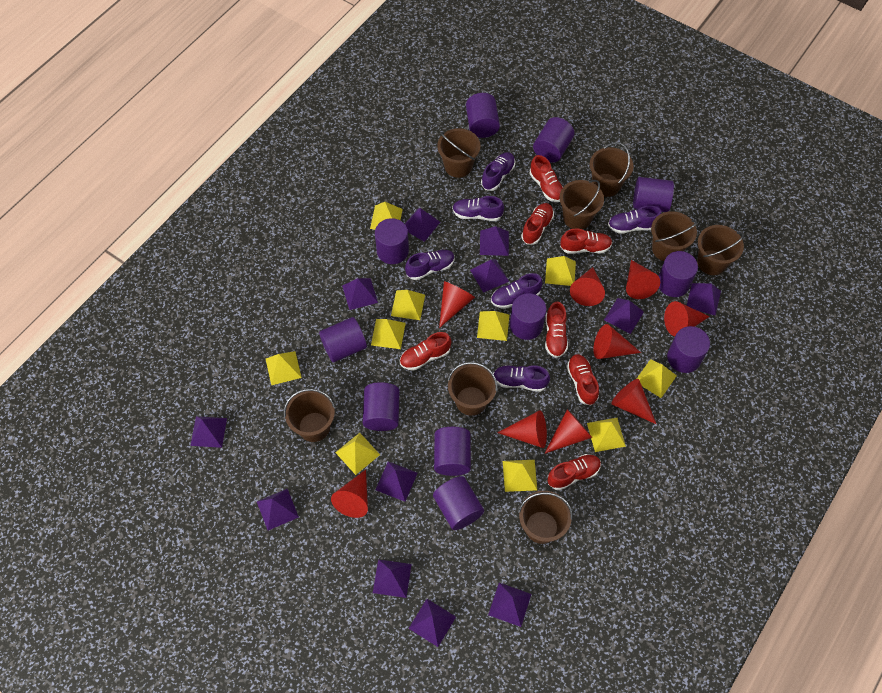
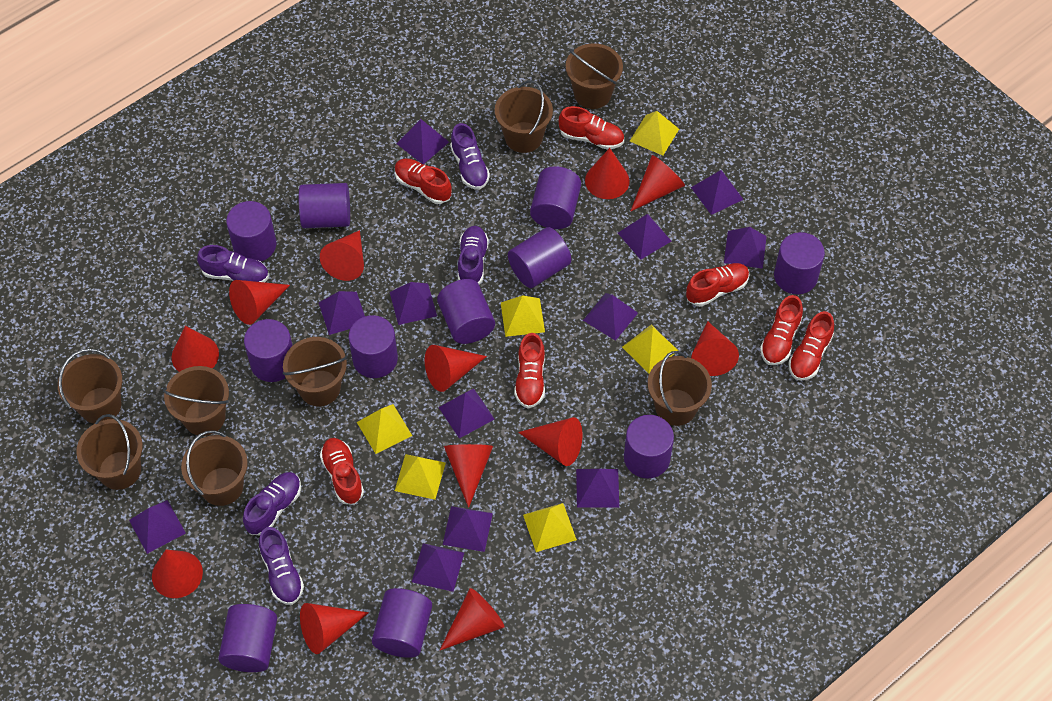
purple shoe: [405,250,455,280] [452,196,504,221] [481,152,515,191] [491,273,543,309] [493,365,550,392] [608,206,662,234] = 6 -> [197,245,269,282] [243,472,301,535] [259,527,304,605] [450,123,490,190] [458,226,489,285] = 5
red cone: [331,470,368,518] [439,281,475,328] [497,410,547,448] [544,409,592,454] [570,267,605,306] [593,324,641,359] [611,379,656,424] [626,260,660,299] [664,301,710,337] = 9 -> [152,549,203,598] [172,326,219,372] [229,280,290,325] [300,603,369,654] [320,230,364,281] [425,345,487,392] [440,588,505,650] [444,444,493,508] [518,417,582,466] [585,148,630,199] [630,155,685,212] [691,321,739,376] = 12
yellow pyramid: [266,351,302,385] [335,433,380,475] [370,202,403,229] [371,319,406,349] [391,290,425,320] [477,311,509,341] [503,460,537,492] [545,256,576,286] [587,418,626,452] [637,359,677,398] = 10 -> [357,404,412,454] [395,454,446,500] [501,295,545,337] [523,503,577,552] [622,325,678,373] [630,111,679,156] = 6

